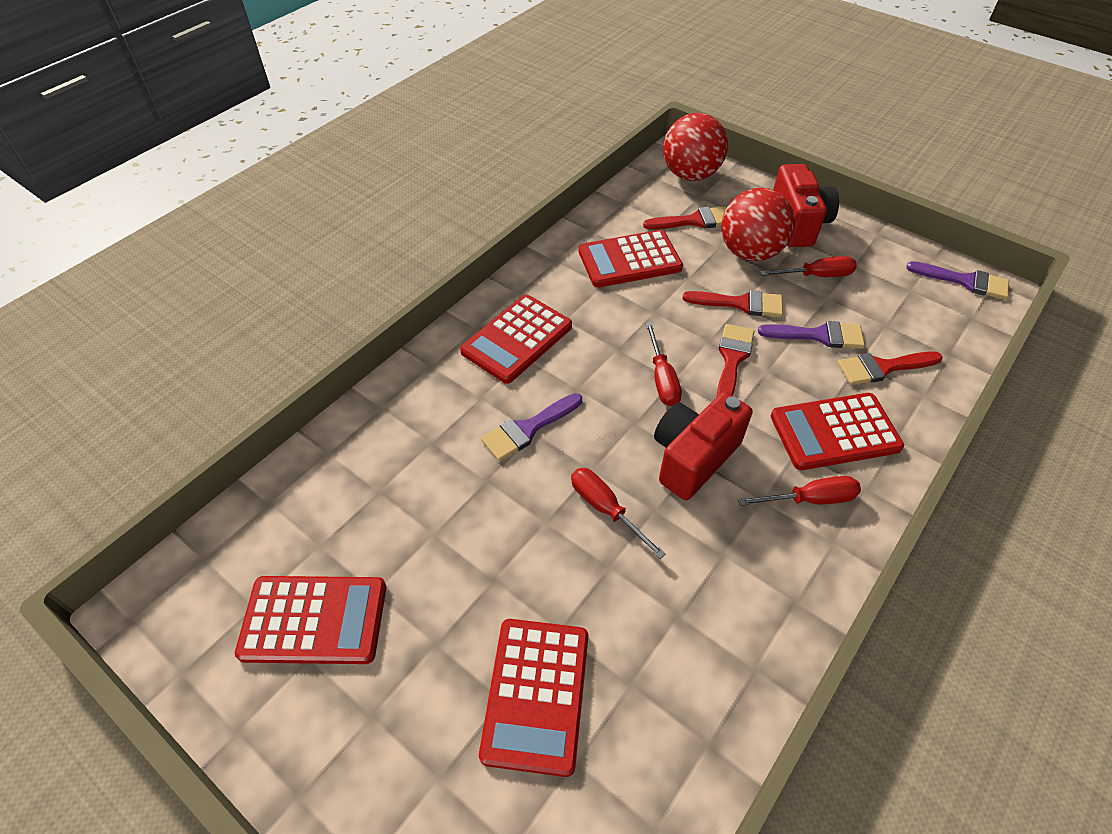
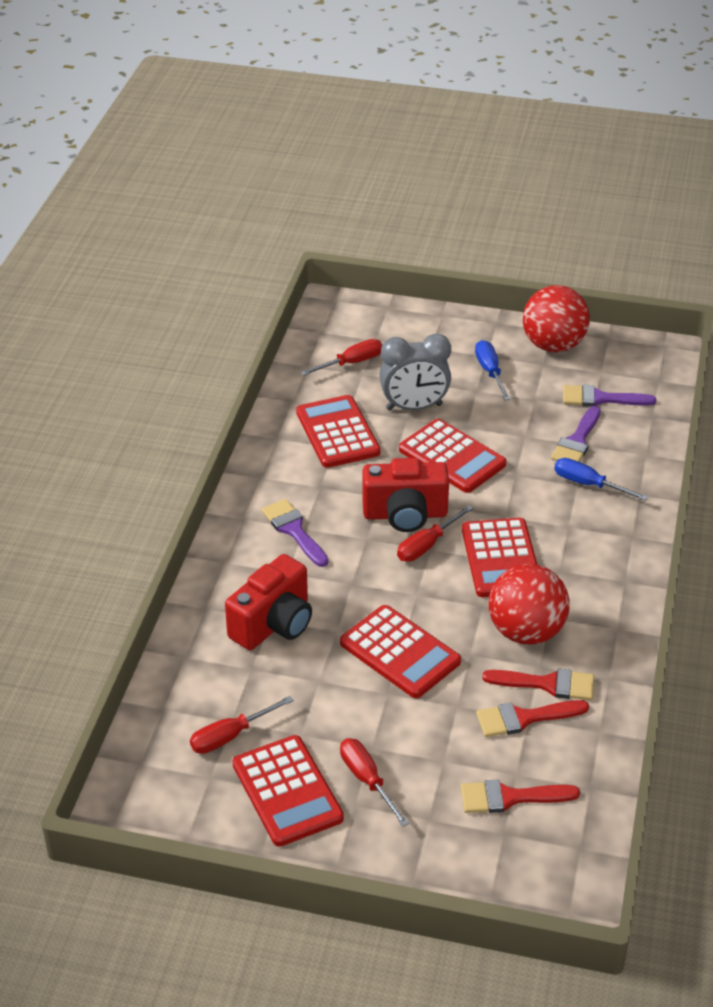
blue screwdriver: none = 0 -> [475,340,510,400] [554,458,648,501] = 2
grey clock: none = 0 -> [379,334,451,410] = 1
red brush: [643,206,727,230] [683,290,783,317] [717,324,754,396] [838,351,943,385] = 4 -> [461,780,580,813] [476,700,589,737] [482,669,594,700] = 3

